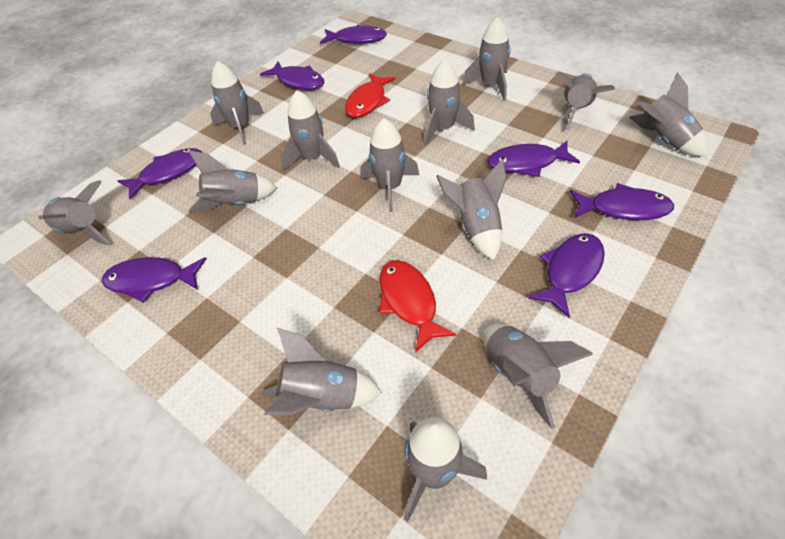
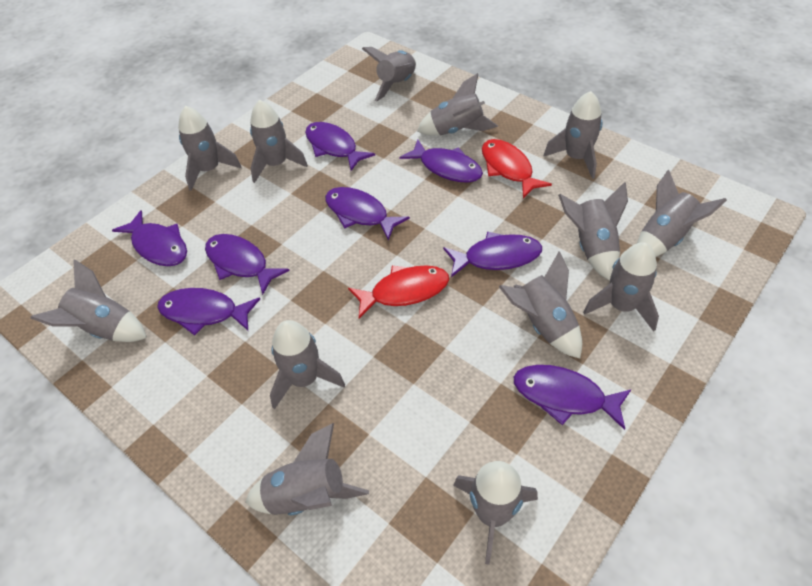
purple fish: [102,257,206,302] [118,148,202,199] [260,61,324,90] [320,25,387,44] [488,140,580,177] [528,233,605,318] [570,183,674,221] = 7 -> [112,210,187,266] [157,288,260,336] [205,234,290,295] [305,122,375,171] [325,187,410,240] [399,140,483,183] [443,232,542,277] [514,365,632,430] = 8

